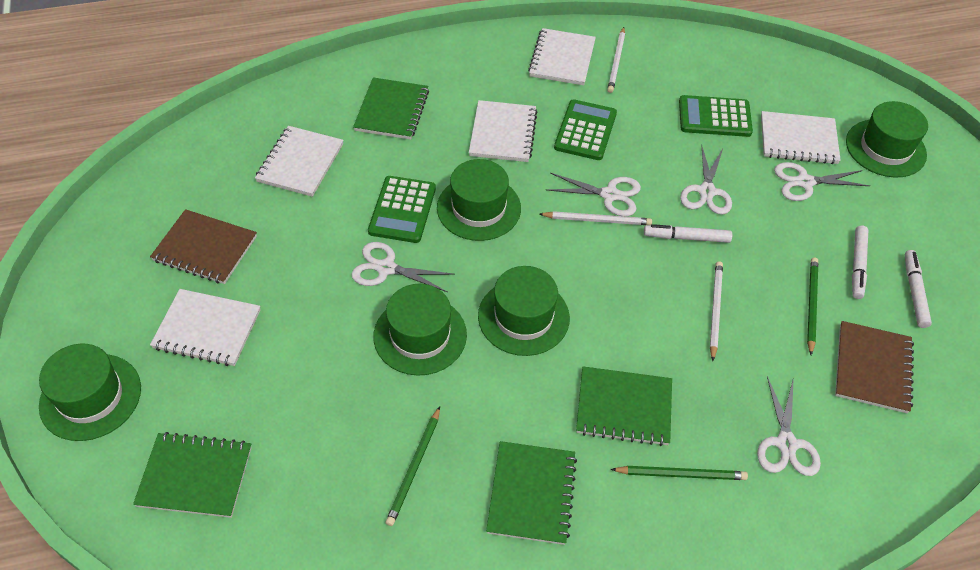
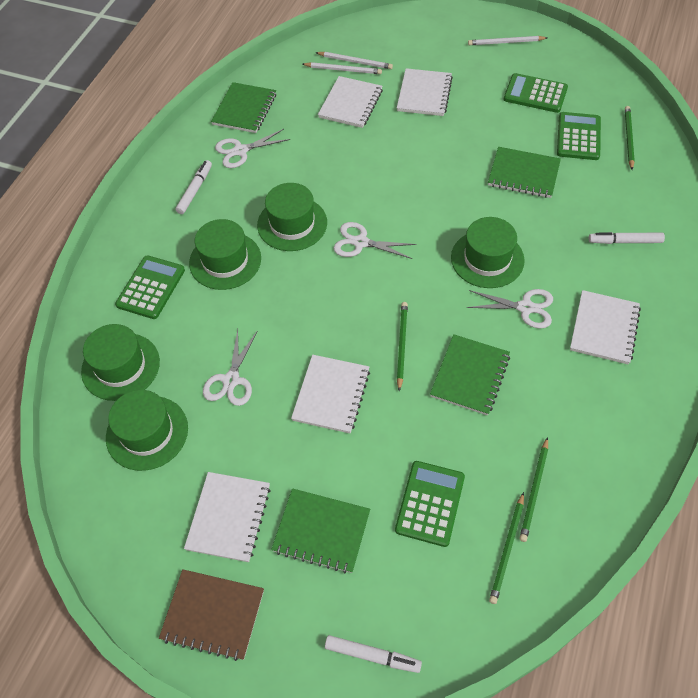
brown notebook: [150,209,257,284] [835,321,914,413] = 2 -> [159,569,264,661] = 1
green calculator: [368,176,436,243] [554,99,617,160] [679,95,753,137] = 3 -> [115,255,185,319] [395,461,465,547] [504,73,568,113] [557,112,601,160] = 4
green pencil: [385,406,440,526] [611,466,748,480] [807,258,818,355] = 3 -> [397,302,408,391] [489,492,524,604] [519,437,548,542] [625,106,635,170] = 4
white scissors: [351,242,455,292] [546,173,641,216] [680,147,732,215] [757,376,821,476] [774,162,870,201] = 5 -> [203,329,257,406] [215,129,290,168] [334,222,417,259] [467,289,553,329] = 4

